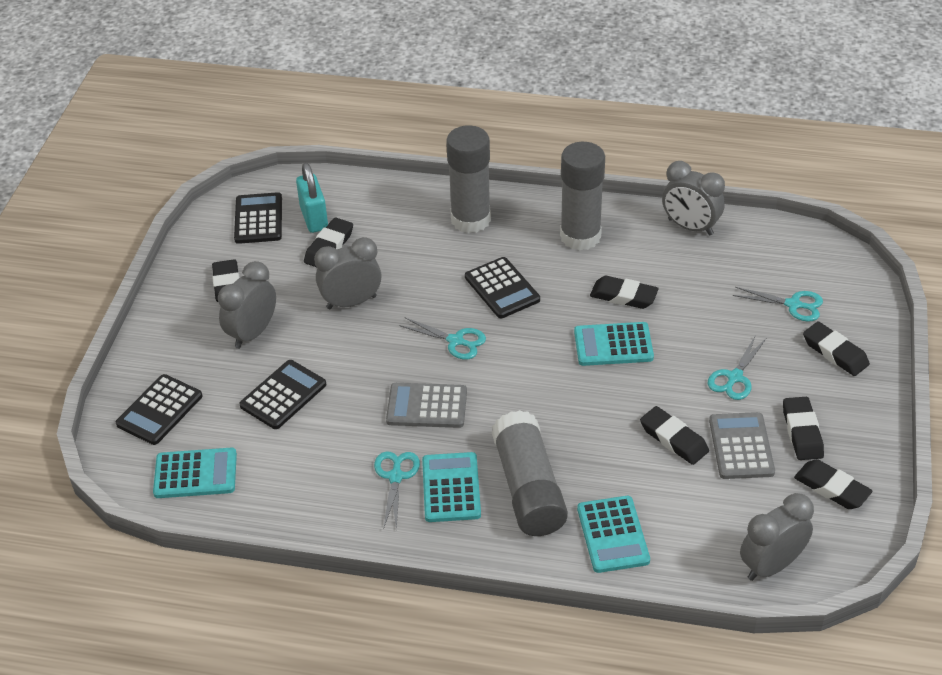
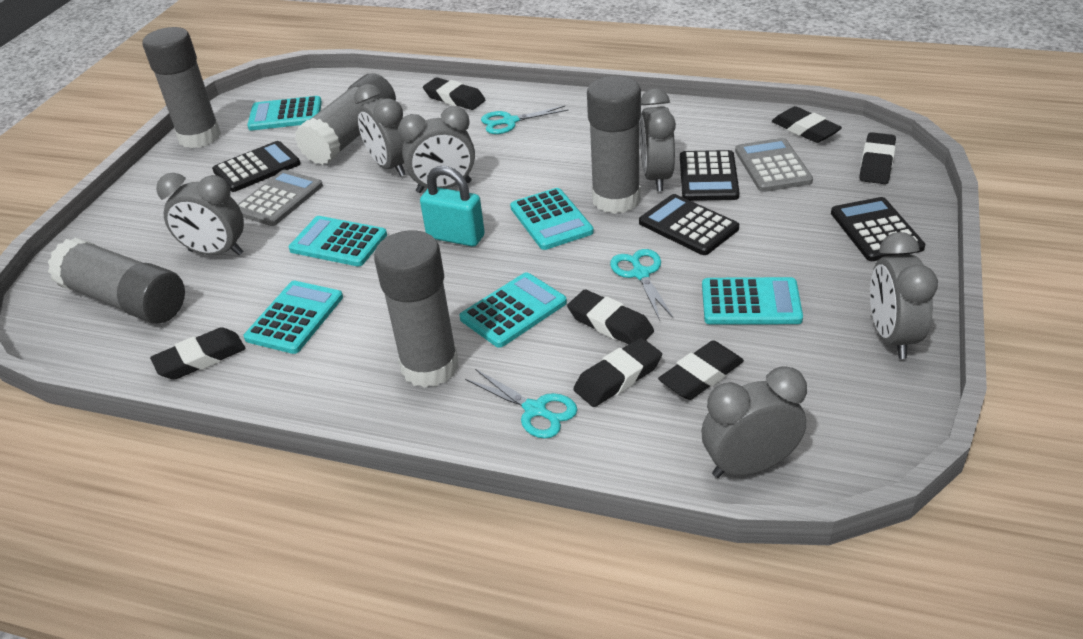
grey clock: [218,261,276,349] [314,237,381,309] [662,161,725,235] [740,493,814,581] = 4 -> [156,173,244,255] [354,84,406,177] [398,106,475,193] [640,88,676,191] [701,366,807,478] [870,232,938,359] = 6
grey glue stick: [446,125,491,233] [491,410,568,536] [560,142,605,250] = 3 -> [48,238,185,324] [142,27,221,148] [295,73,396,165] [374,230,459,388] [587,76,641,214] = 5
turquoise calculator: [153,448,237,498] [422,452,481,522] [574,322,654,366] [577,496,650,573] = 4 -> [244,281,343,354] [247,96,322,130] [289,216,387,266] [460,272,567,348] [510,188,594,250] [702,277,803,324] = 6
turquoise scissors: [374,451,420,530] [399,317,486,360] [708,337,766,400] [733,287,823,322] = 4 -> [465,369,577,439] [481,106,569,134] [610,249,674,321] = 3

